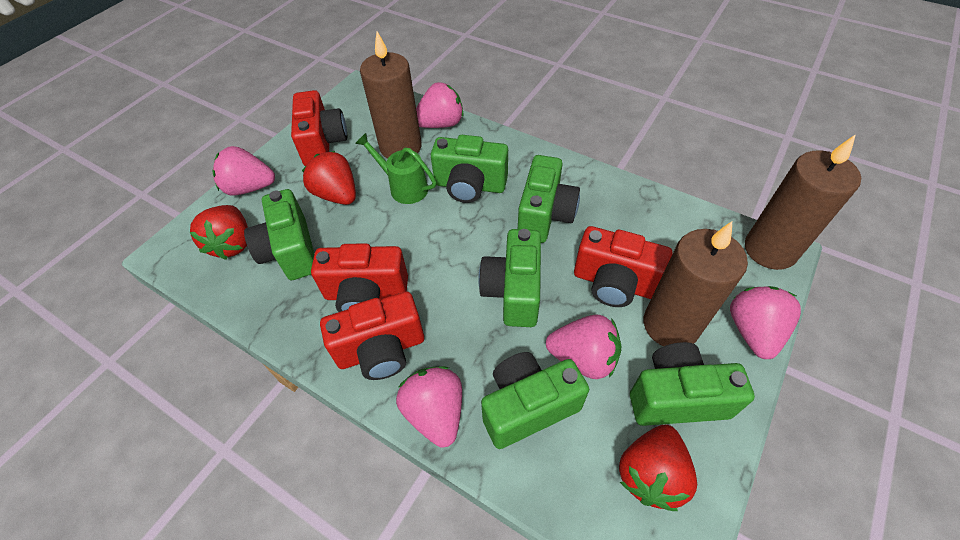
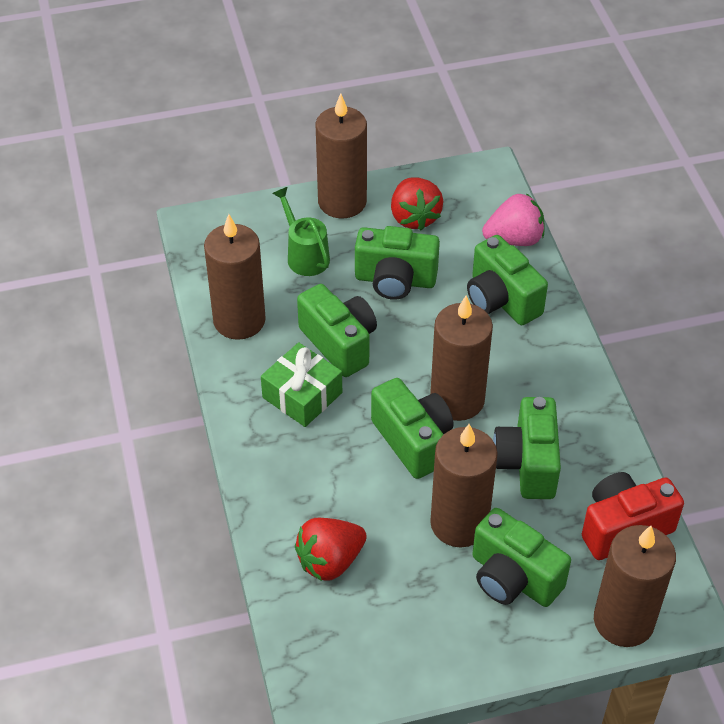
brown candle: [360,31,422,159] [644,221,748,346] [745,134,861,270] = 3 -> [204,214,266,340] [315,94,367,219] [430,295,493,421] [430,424,498,548] [594,525,676,647] = 5
green gift: none = 0 -> [261,342,342,427] = 1
pink strawberry: [213,146,275,196] [396,366,462,448] [416,82,463,128] [546,315,621,379] [730,286,801,359] = 5 -> [482,193,545,246] = 1
red camera: [291,90,347,166] [311,243,408,312] [320,291,424,380] [574,226,673,307] = 4 -> [582,472,684,560] = 1
red strawberry: [189,205,248,260] [302,151,356,205] [619,425,697,511] = 3 -> [295,518,367,581] [391,177,443,230] = 2

